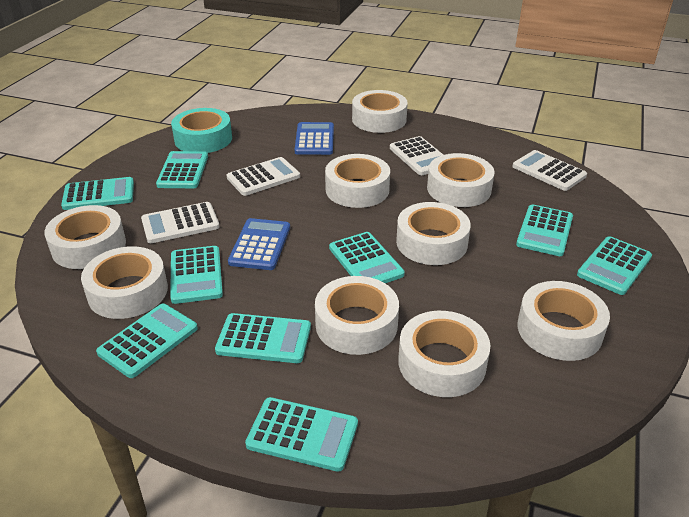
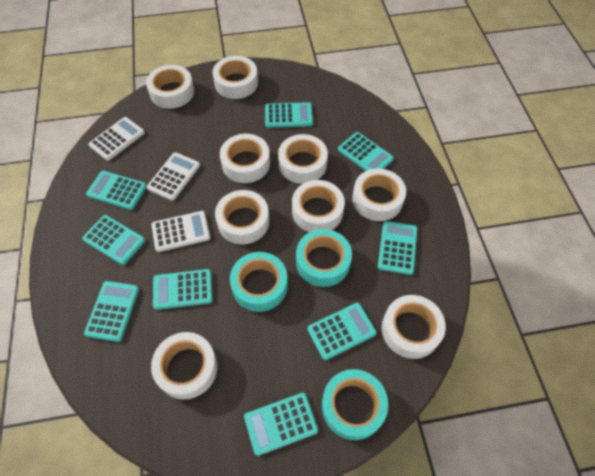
blue calculator: [228,218,290,270] [295,122,334,155] = 2 -> none = 0
turquoise tape: [171,108,232,153] = 1 -> [230,252,288,312] [296,229,352,287] [322,369,388,440] = 3
white calculator: [141,202,220,243] [227,157,300,196] [390,136,443,175] [512,150,587,191] = 4 -> [88,117,145,161] [147,152,200,201] [151,211,210,252] = 3

